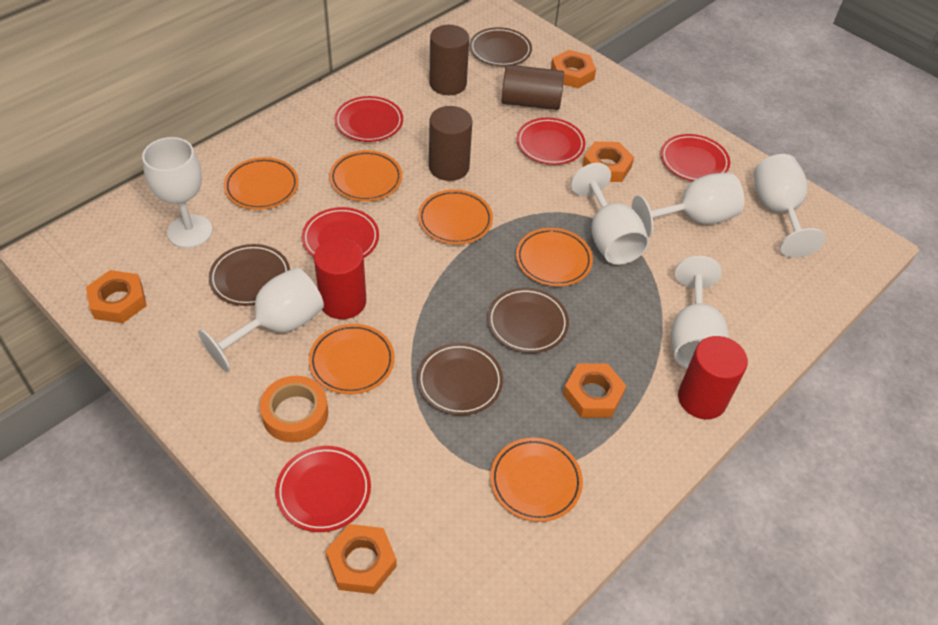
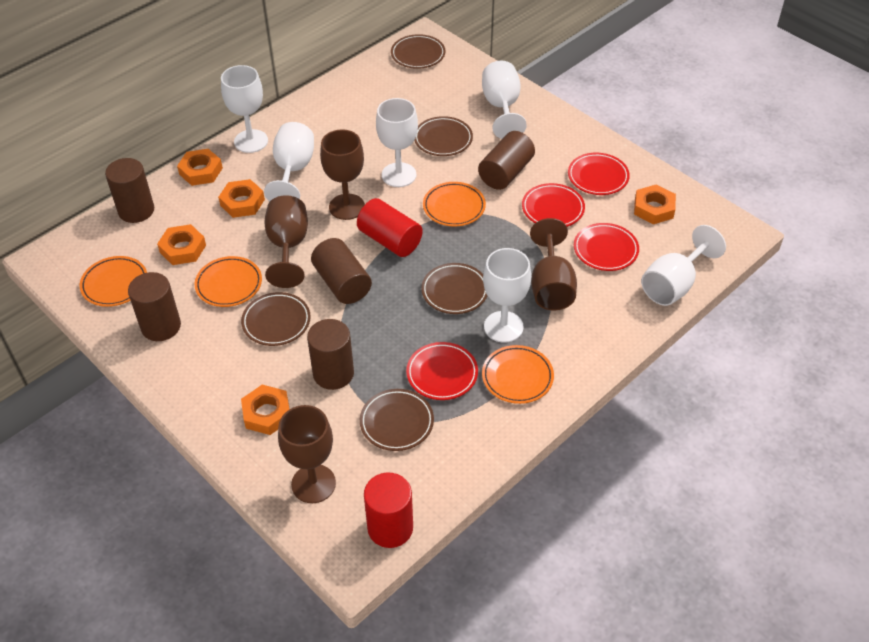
brown cylinder: [429,25,469,95] [429,106,472,181] [502,65,564,110] = 3 -> [105,158,154,223] [128,272,181,341] [307,319,354,390] [311,238,372,304] [478,131,535,190] = 5
brown goblet: none = 0 -> [265,195,308,288] [278,405,336,503] [320,129,365,220] [530,218,577,310] = 4
brown plate: [209,244,290,306] [417,343,503,415] [469,27,532,67] [487,288,569,353] = 4 -> [241,292,311,346] [360,389,434,451] [391,34,445,69] [414,116,473,156] [421,263,488,314] = 5
orange plate: [224,157,299,210] [309,324,395,394] [329,150,402,202] [418,190,493,245] [490,437,583,522] [516,228,593,286] = 6 -> [80,256,147,307] [195,256,262,307] [423,182,486,227] [482,345,554,404] = 4
orange tape: [260,376,328,443] = 1 -> none = 0
red plate: [275,446,371,532] [302,207,379,258] [334,96,403,142] [517,118,585,165] [661,134,730,181] = 5 -> [406,342,478,400] [522,183,585,227] [568,153,630,195] [574,223,639,271] = 4

